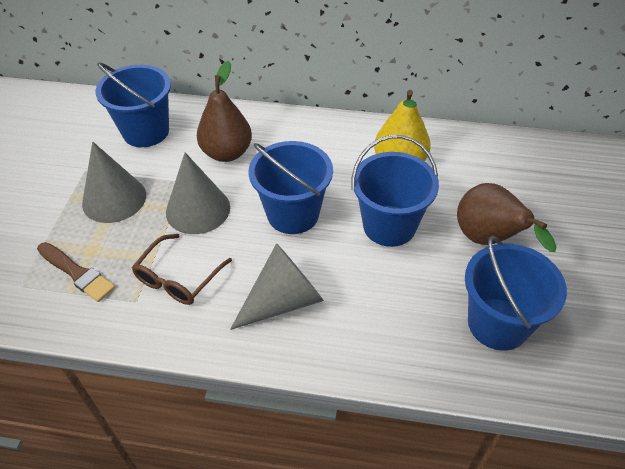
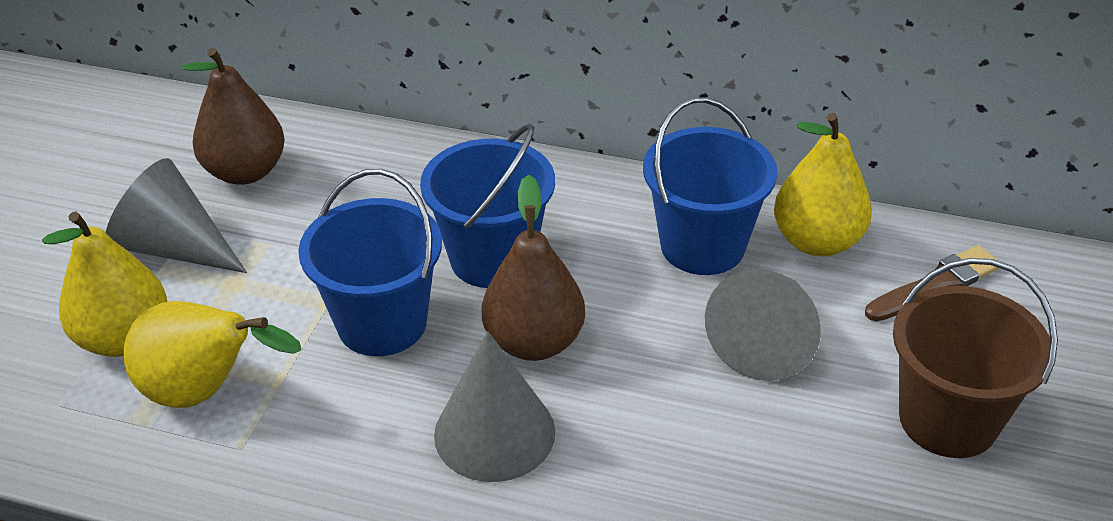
blue bucket: [96,62,171,147] [248,141,333,234] [351,135,439,247] [465,236,567,351] = 4 -> [298,169,442,356] [420,123,555,288] [643,97,777,275] = 3
brown bucket: none = 0 -> [893,258,1058,458] = 1
brown glasses: [132,234,232,305] = 1 -> none = 0
yellow pear: [374,90,431,161] = 1 -> [42,212,167,357] [124,301,302,408] [774,113,872,256] = 3

